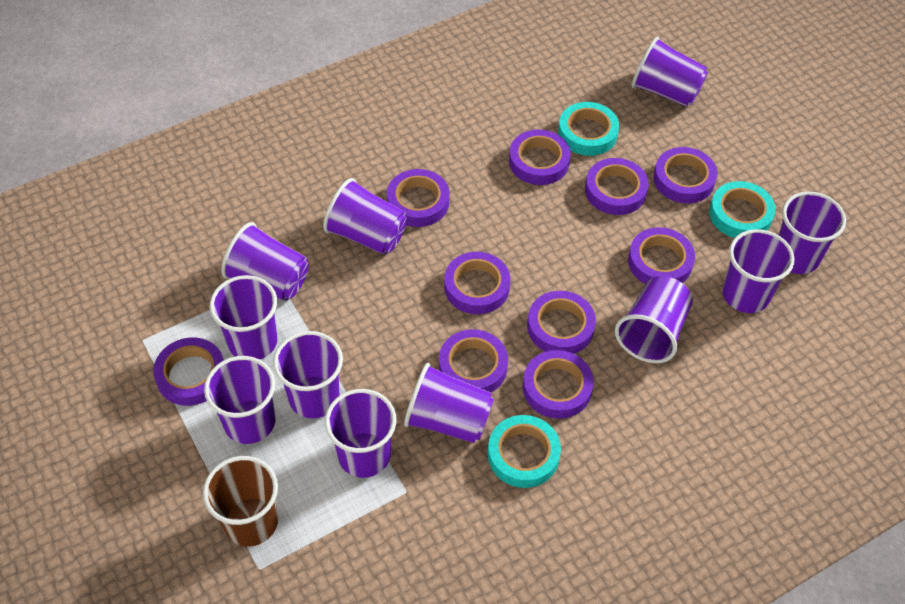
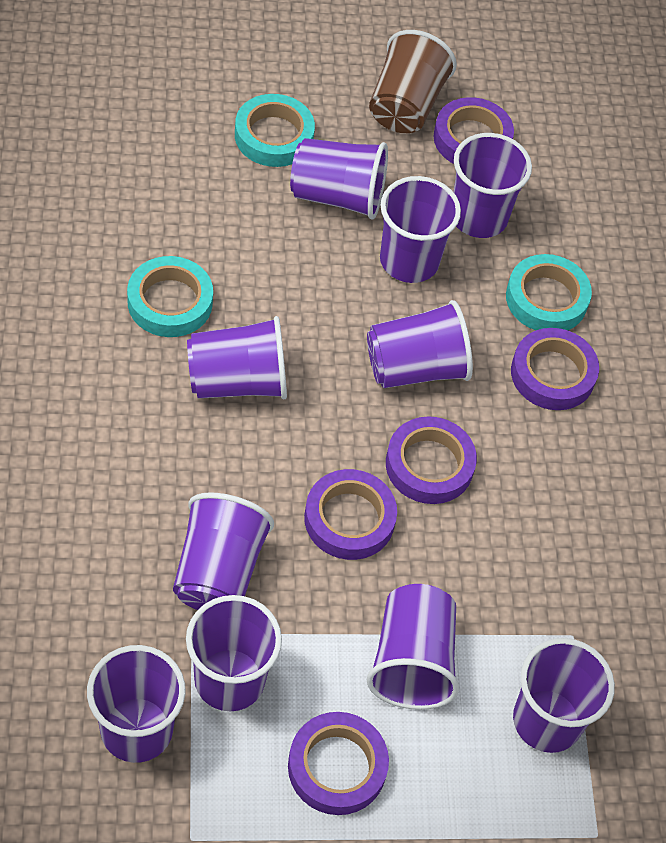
purple cup: [204,356,276,444] [210,275,277,360] [221,222,309,301] [273,331,343,418] [323,178,407,255] [325,389,396,478] [404,363,494,443] [615,276,693,363] [632,37,708,107] [722,229,795,313] [778,191,846,274] = 11 -> [87,645,185,763] [173,492,274,610] [186,595,282,711] [187,316,287,400] [290,138,388,220] [367,300,473,388] [367,584,459,710] [380,176,461,283] [453,133,532,238] [513,638,615,753] = 10
purple tape: [153,338,224,406] [387,169,449,227] [439,329,508,393] [444,252,510,314] [509,129,571,185] [523,350,594,419] [527,291,596,354] [585,158,649,215] [628,227,695,284] [653,147,718,203] = 10 -> [288,712,389,815] [304,469,397,560] [386,416,477,504] [434,97,514,164] [511,328,599,410] = 5

